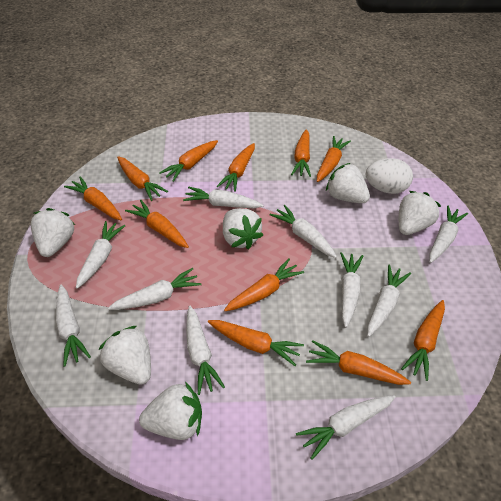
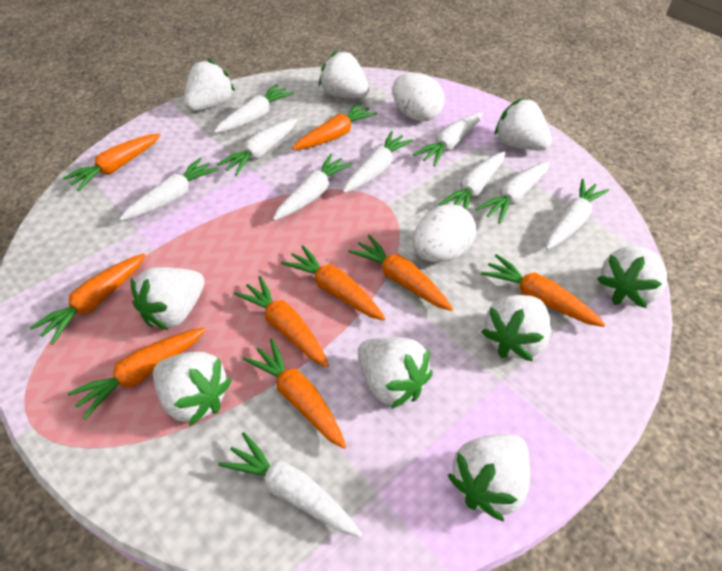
orange carrot: [64,176,122,220] [117,156,168,201] [125,200,189,248] [159,140,218,182] [208,320,304,366] [217,143,255,192] [224,258,304,311] [291,129,311,177] [306,340,411,385] [317,136,351,182] [401,300,445,381] = 11 -> [30,254,146,345] [63,134,160,191] [68,328,206,420] [234,276,329,367] [243,338,346,449] [281,245,386,321] [292,103,377,150] [348,235,453,311] [481,254,606,327] = 9
white egg: [366,158,413,194] = 1 -> [392,73,445,121] [413,204,476,262] = 2
white strawberry: [31,208,75,257] [98,326,151,385] [139,382,202,440] [223,208,263,250] [326,163,370,203] [399,191,441,235] = 6 -> [131,267,205,331] [153,352,232,427] [184,59,235,111] [319,51,369,98] [358,337,433,409] [448,434,530,522] [481,295,551,361] [495,99,552,150] [597,246,667,308] = 9

